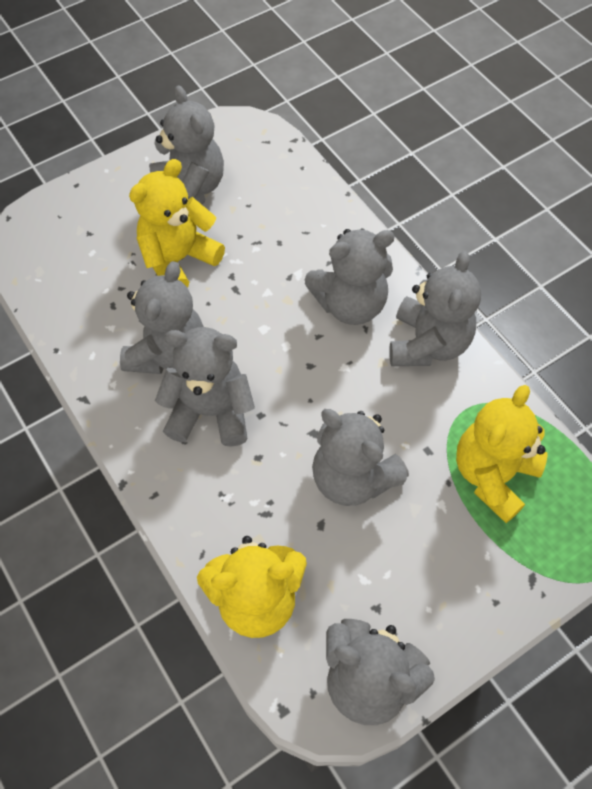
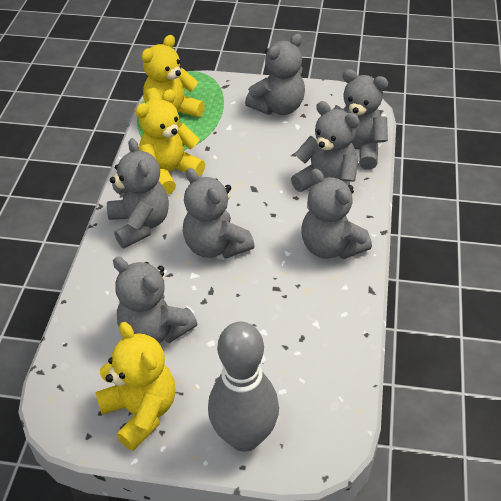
grey bowling pin: none = 0 -> [208,322,279,452] = 1

